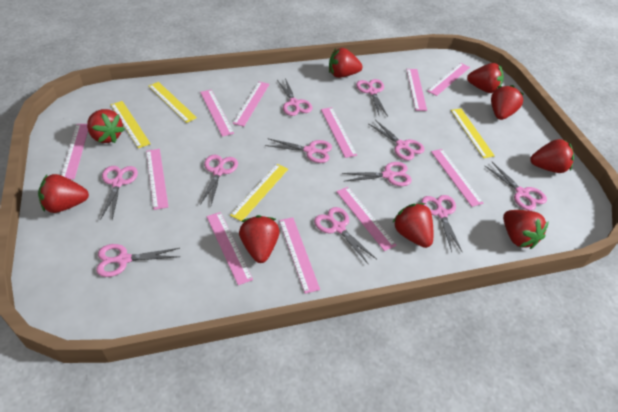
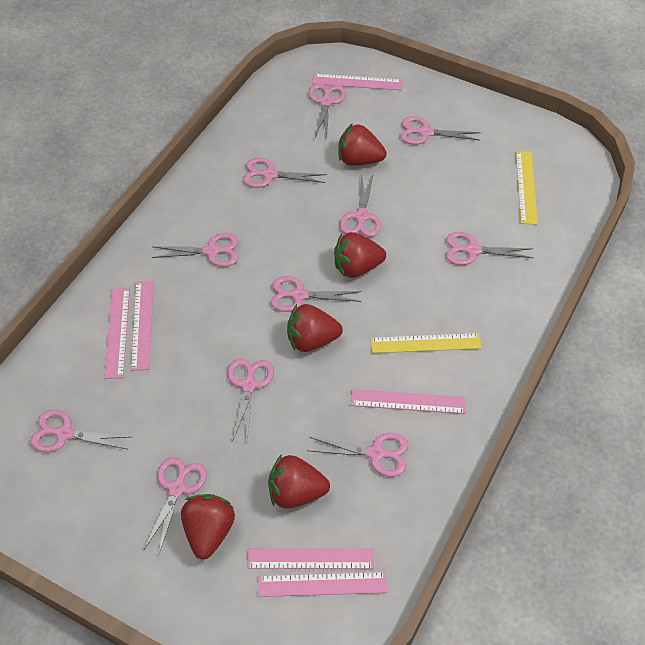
pink ruler: [61,124,88,179] [146,149,168,210] [200,90,234,137] [207,212,253,285] [233,82,270,127] [279,217,320,294] [321,107,357,158] [336,187,396,251] [406,69,427,111] [427,63,470,96] [431,149,483,207] = 11 -> [104,288,130,379] [131,281,154,371] [247,548,374,569] [258,572,387,597] [312,74,403,90] [351,389,466,414] = 6
red strawberry: [38,174,89,213] [87,109,125,143] [239,215,280,263] [329,48,363,78] [392,203,433,248] [467,63,504,93] [491,85,524,120] [503,210,549,249] [530,139,574,173] = 9 -> [181,494,235,559] [268,454,330,509] [287,304,343,352] [334,232,386,278] [338,123,386,166] = 5
yellow ruler: [111,101,151,148] [148,82,197,123] [230,164,288,221] [451,109,495,158] = 4 -> [371,333,482,353] [516,151,538,225] = 2

